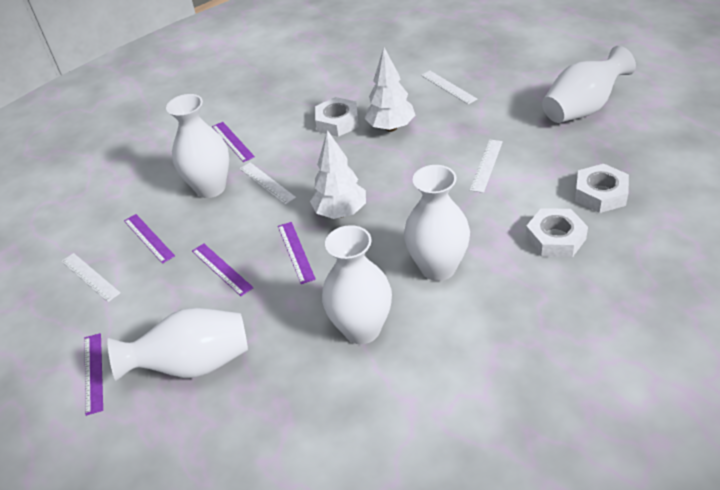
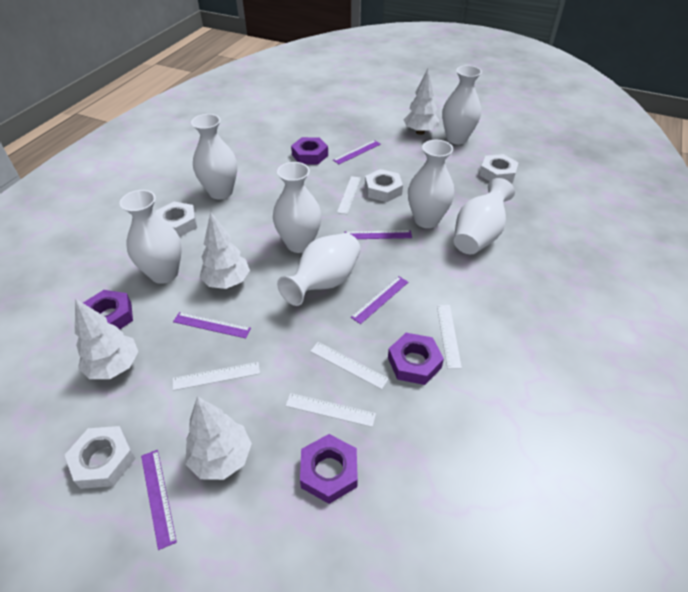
purple nut: none = 0 -> [83,290,133,329] [291,137,328,165] [300,434,358,504] [388,333,444,385] = 4
white nut: [315,97,359,137] [525,208,588,258] [575,164,629,213] = 3 -> [65,426,136,489] [155,202,197,237] [365,169,403,202] [480,154,519,183] = 4
white ruler: [61,253,120,302] [240,162,296,205] [421,71,477,104] [470,140,503,193] = 4 -> [173,362,260,390] [285,393,376,427] [310,342,389,389] [337,176,361,214] [437,305,462,369] = 5
white tree: [310,130,366,219] [365,48,415,132] = 2 -> [75,299,138,379] [185,397,252,480] [200,212,250,289] [404,69,439,135] = 4
white vase: [108,308,248,381] [166,94,229,198] [322,225,392,344] [404,165,470,281] [542,46,636,123] = 5 -> [120,190,182,284] [191,114,237,199] [273,162,322,253] [277,233,361,306] [408,140,454,228] [442,65,482,144] [454,178,515,254] = 7

